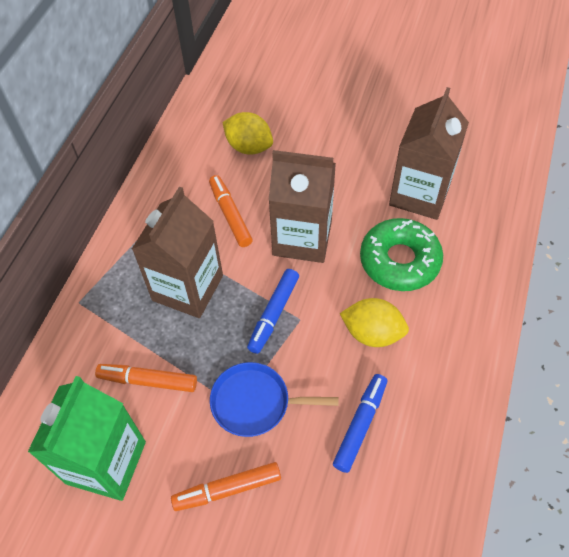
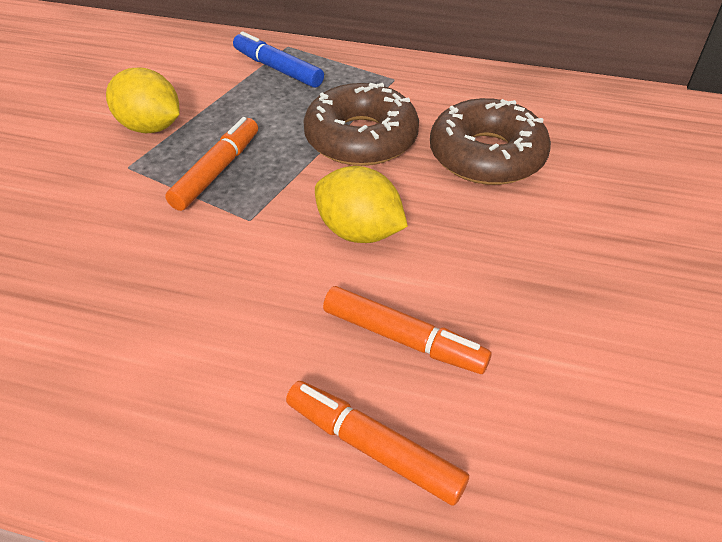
blue marker: [247,269,299,354] [333,374,387,473] = 2 -> [233,31,324,88] = 1
blue pan: [210,362,339,437] = 1 -> none = 0
brown carton: [132,187,223,318] [268,150,336,263] [389,87,469,220] = 3 -> none = 0
brown donut: none = 0 -> [303,83,419,166] [430,98,551,185] = 2
green carton: [28,376,146,501] = 1 -> none = 0
green donut: [360,218,443,291] = 1 -> none = 0

